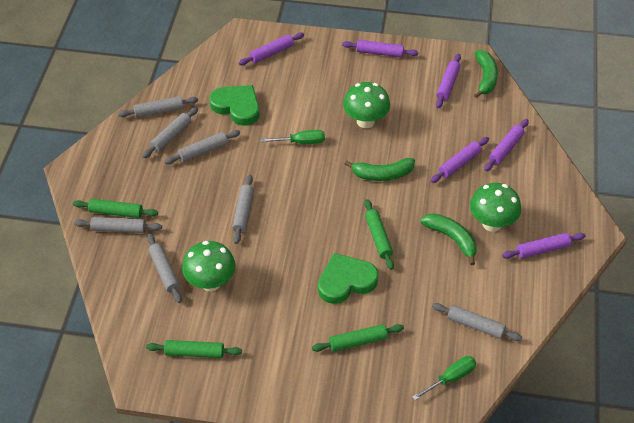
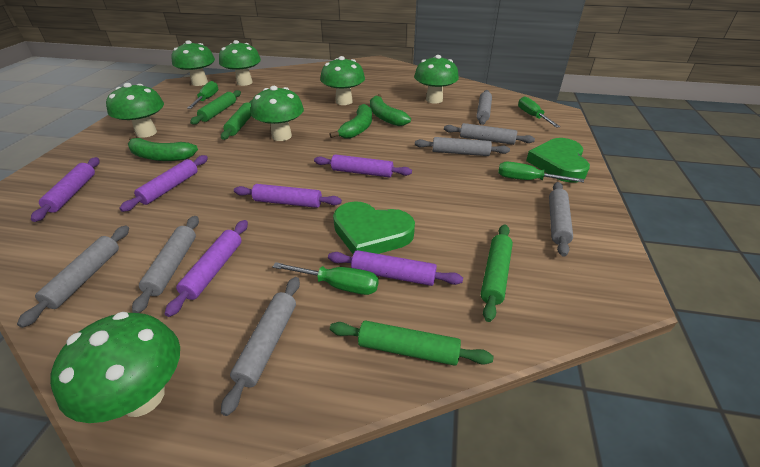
green mushroom: [182,241,236,292] [343,82,390,128] [470,183,521,232] = 3 -> [50,312,180,423] [106,83,164,138] [171,40,215,86] [219,40,261,86] [251,86,304,141] [320,56,365,105] [414,55,459,104] = 7
green screwdriver: [260,130,325,144] [412,356,476,400] = 2 -> [187,81,218,109] [273,262,379,295] [498,162,584,183] [518,96,560,128] = 4

